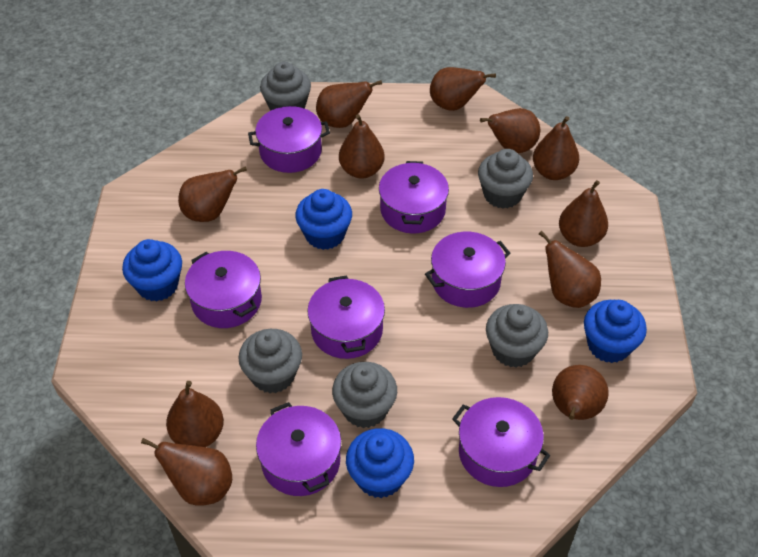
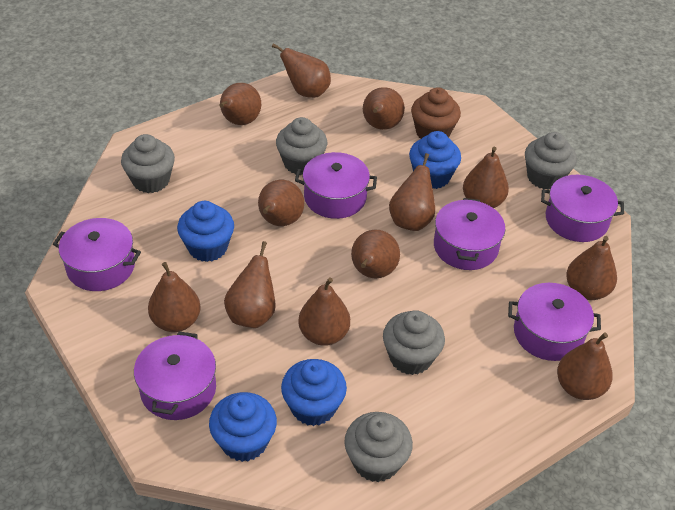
brown cupcake: none = 0 -> [411,87,461,139] = 1
brown pear: [141,438,232,506] [166,381,224,447] [178,167,247,222] [316,80,382,128] [339,114,384,179] [430,67,496,111] [480,108,540,153] [533,116,579,180] [539,231,601,308] [552,365,609,420] [559,180,608,247] = 11 -> [148,262,201,332] [219,83,261,125] [224,241,276,328] [258,180,304,226] [272,43,331,98] [298,278,350,346] [351,230,400,278] [363,87,405,130] [389,153,435,231] [463,147,509,208] [557,333,613,400] [566,236,617,300] = 12
purple pot: [185,251,262,328] [248,106,330,173] [256,402,341,496] [307,275,385,359] [379,161,449,234] [425,232,510,308] [452,397,550,487] = 7 -> [53,218,141,291] [134,331,216,420] [295,152,377,219] [434,198,505,270] [508,283,601,361] [541,175,624,242] = 6

